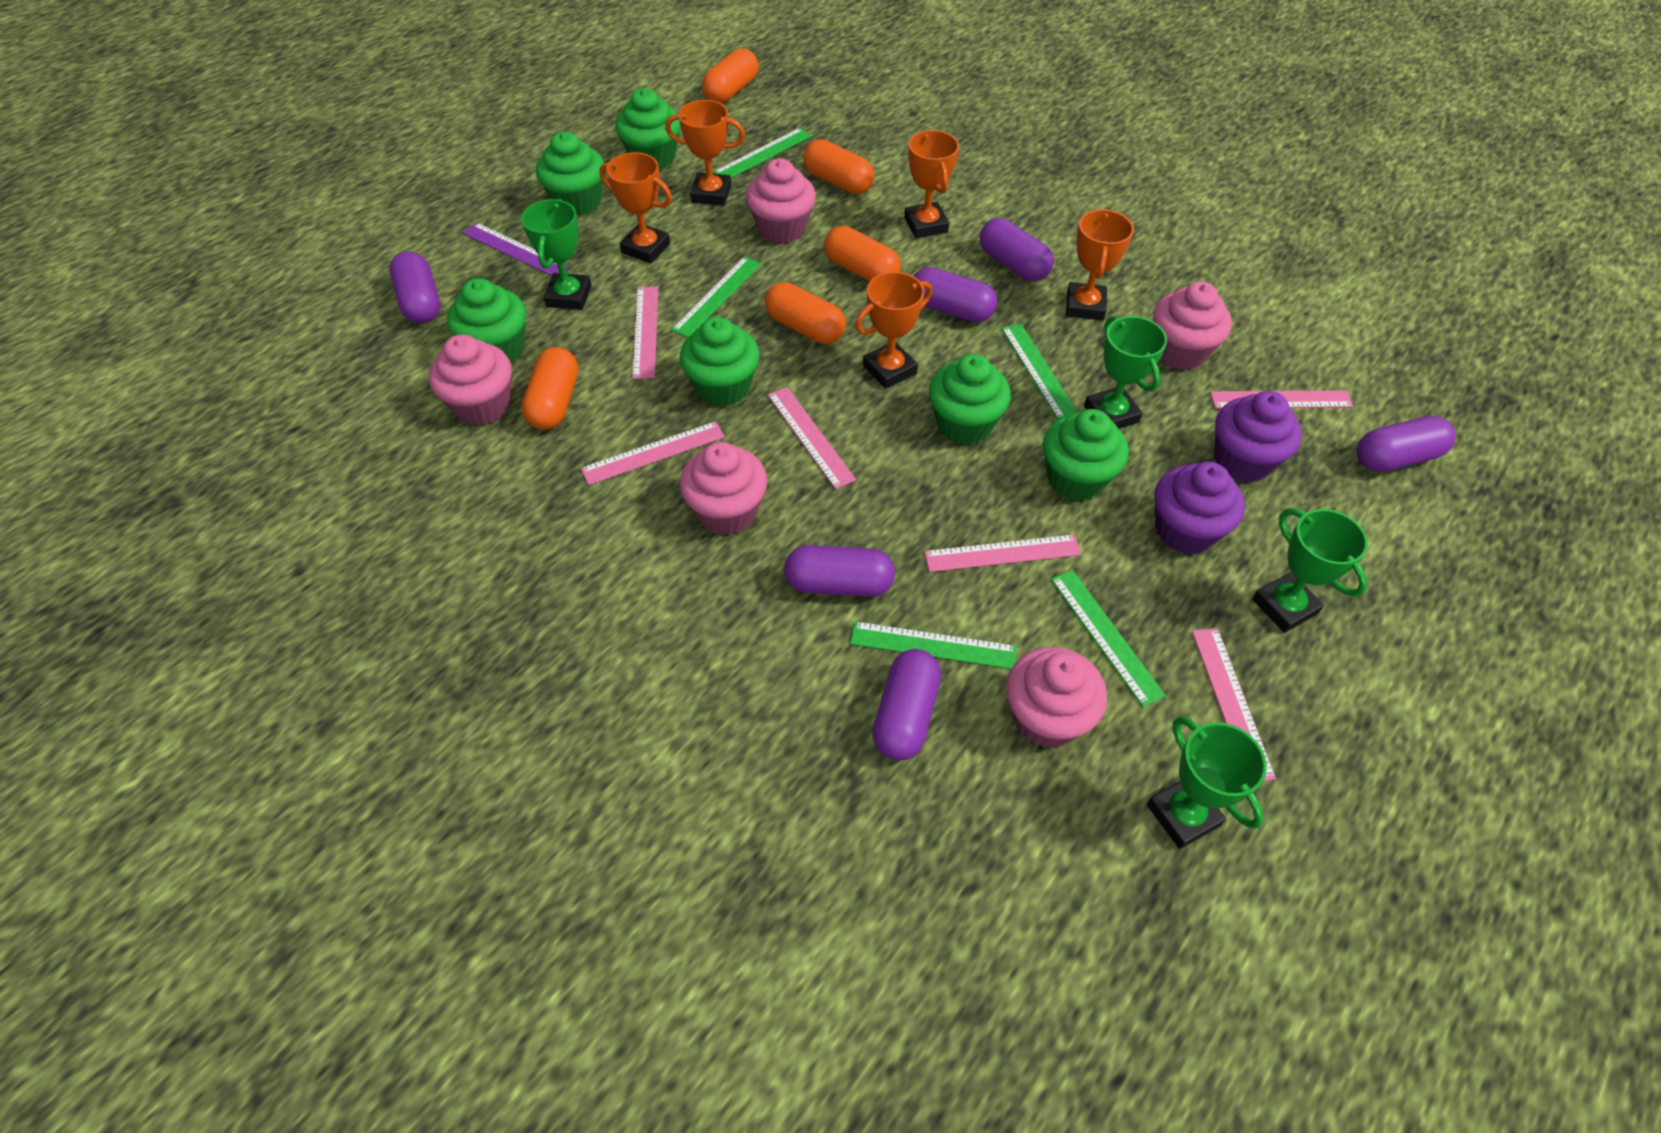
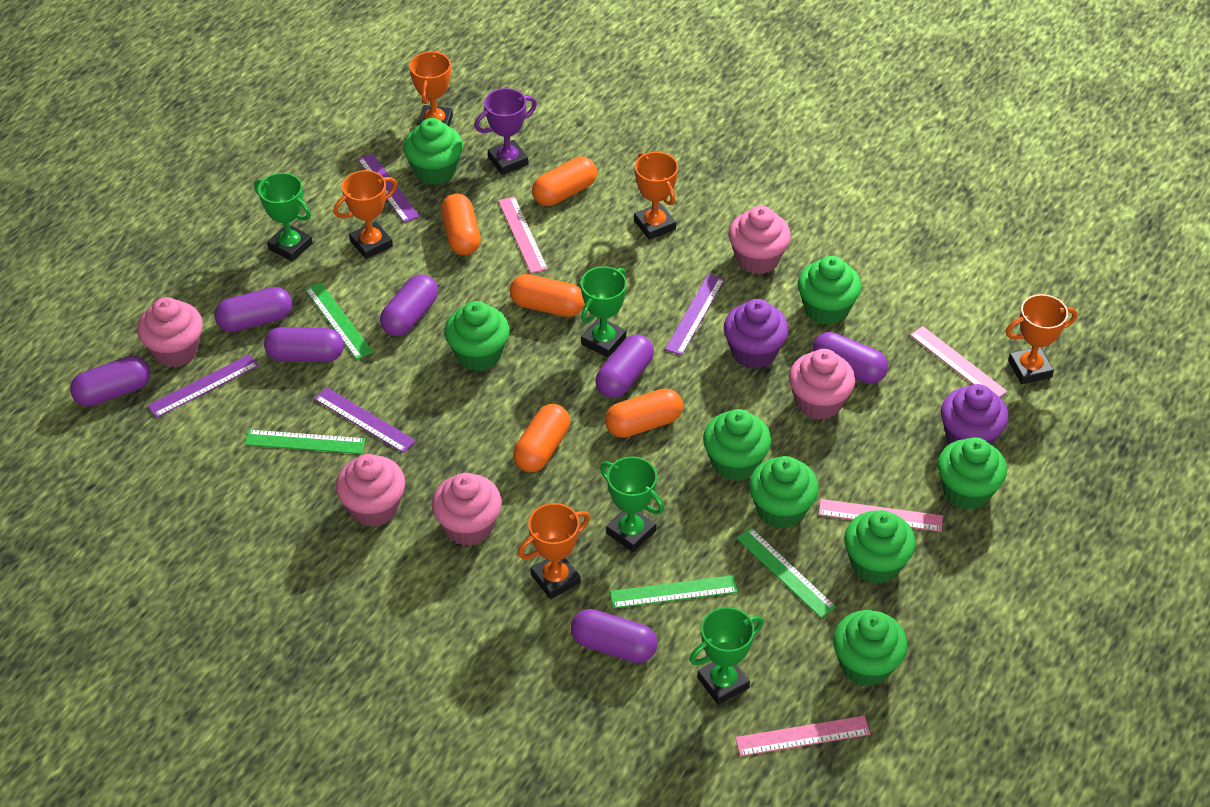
green cupcake: [447,278,526,363] [536,132,604,215] [615,88,681,170] [680,317,759,407] [929,354,1011,445] [1043,409,1129,501] = 6 -> [403,118,463,185] [445,301,510,371] [703,409,771,481] [749,456,819,529] [798,256,862,325] [833,610,907,686] [844,510,916,584] [938,437,1007,510] = 8
green ruler: [671,257,761,338] [713,128,812,178] [850,621,1017,669] [1001,323,1077,420] [1051,570,1166,707] = 5 -> [245,429,365,454] [305,282,373,360] [610,575,738,608] [736,528,836,618] = 4
pink ruler: [581,421,725,485] [632,286,658,379] [768,387,856,489] [924,534,1081,572] [1192,628,1276,781] [1210,390,1354,409] = 6 -> [498,196,548,273] [735,716,870,757] [818,499,943,532] [910,326,1007,397] = 4
purple capsule: [390,251,440,323] [784,545,895,597] [872,649,941,760] [914,267,997,322] [980,218,1054,281] [1356,416,1456,472] = 6 -> [70,356,150,406] [214,287,292,332] [264,327,344,362] [380,274,438,336] [571,609,657,663] [595,335,654,398] [813,332,888,384] = 7
purple ruler: [463,222,569,276] = 1 -> [147,354,259,418] [314,387,416,453] [357,153,420,223] [665,274,725,355] = 4
purple trophy: none = 0 -> [474,88,537,175] = 1

